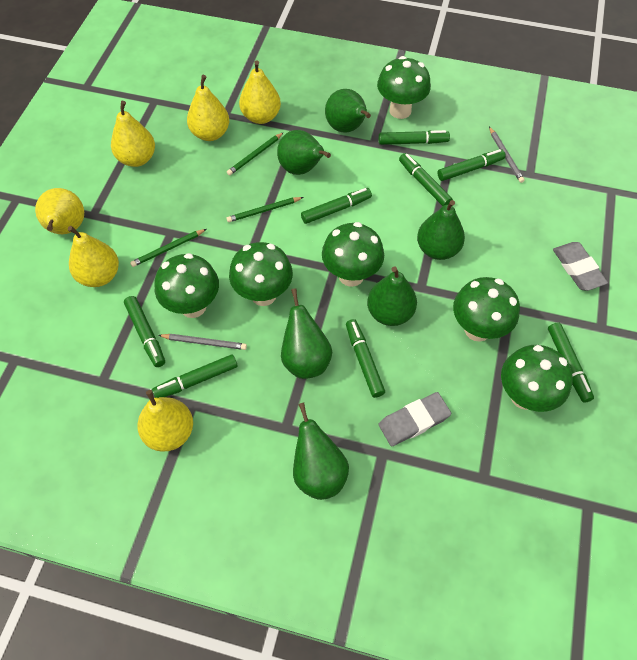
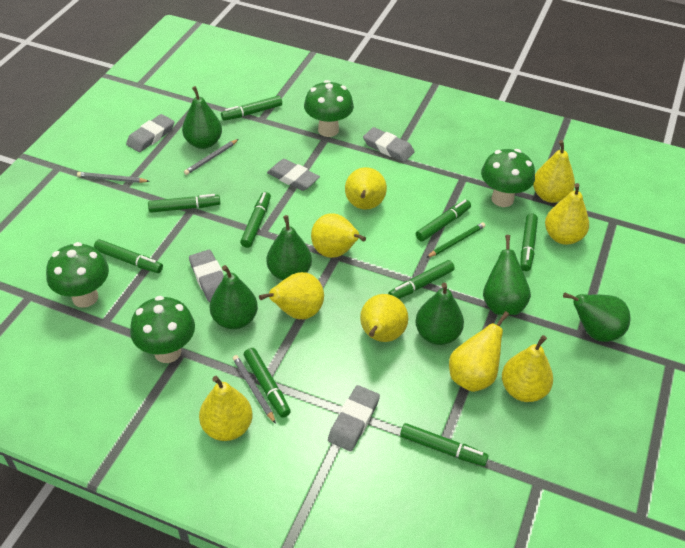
green marker: [124,296,165,367] [152,354,238,398] [301,188,372,224] [346,319,385,398] [379,130,450,145] [399,153,453,206] [438,149,506,181] [548,322,594,403] = 8 -> [94,239,163,273] [148,194,220,213] [221,96,282,121] [240,192,271,248] [244,348,291,418] [388,260,455,299] [400,423,489,466] [416,200,471,241] [521,213,538,271] = 9
green mushroom: [155,253,219,318] [229,242,293,306] [322,222,384,287] [377,56,431,119] [453,277,520,342] [501,345,573,412] = 6 -> [46,242,109,308] [130,296,195,363] [304,80,354,137] [481,149,535,207] = 4
green pencil: [130,229,206,267] [226,197,303,222] [227,132,284,175] = 3 -> [426,222,486,258] = 1
grey eraser: [378,392,451,446] [553,242,608,291] = 2 -> [126,114,174,152] [189,250,224,302] [267,159,320,191] [328,385,380,451] [363,127,415,162] = 5
grey pencil: [158,334,247,350] [489,127,525,183] = 2 -> [77,172,149,183] [184,139,239,175] [233,355,276,424] = 3
yellow pear: [35,188,84,234] [68,226,119,287] [111,101,155,167] [137,390,193,452] [187,75,229,141] [239,60,281,124] = 6 -> [199,376,252,441] [259,272,324,319] [311,213,366,258] [345,167,387,210] [360,294,408,342] [449,311,509,392] [502,335,553,402] [533,140,575,203] [545,183,589,245] = 9

